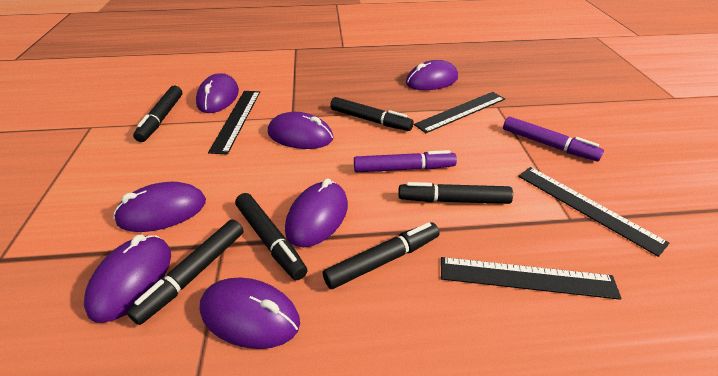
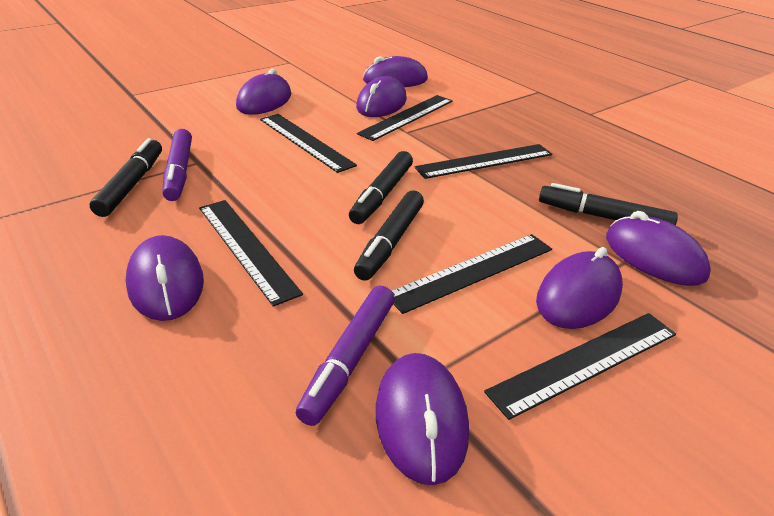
black marker: [127,219,244,325] [133,86,182,142] [235,193,307,280] [323,222,439,289] [330,97,414,131] [398,182,513,204] = 6 -> [90,138,162,217] [349,151,413,224] [354,191,424,281] [539,183,678,225] = 4
black ruler: [208,91,260,154] [414,92,505,133] [441,257,622,300] [518,167,669,257] = 4 -> [199,200,303,307] [260,114,357,173] [357,95,453,141] [392,234,552,314] [414,144,552,179] [484,313,676,420] = 6

